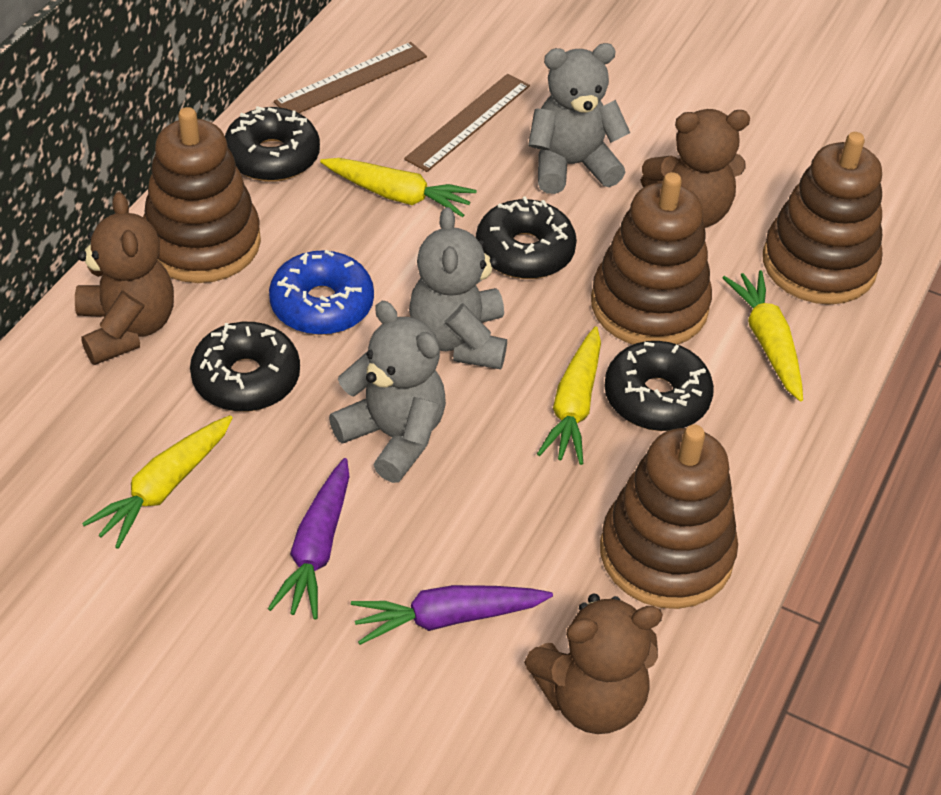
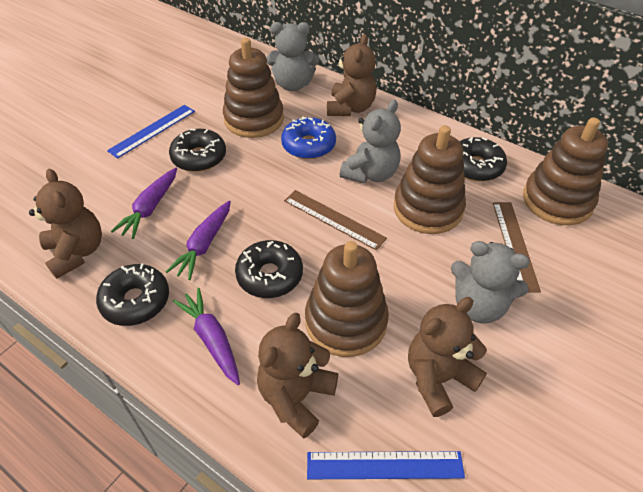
blue ruler: none = 0 -> [107,105,195,159] [307,451,465,479] = 2
brown teddy bear: [75,192,174,365] [524,594,663,734] [641,109,750,228] = 3 -> [29,169,102,279] [257,313,338,438] [327,34,376,116] [408,297,487,417] = 4
purple carrot: [268,458,350,620] [351,585,553,645] = 2 -> [111,168,177,239] [165,201,231,280] [173,288,240,385] = 3
yellow carrot: [82,415,233,549] [320,158,477,217] [537,326,601,465] [722,270,803,402] = 4 -> none = 0

